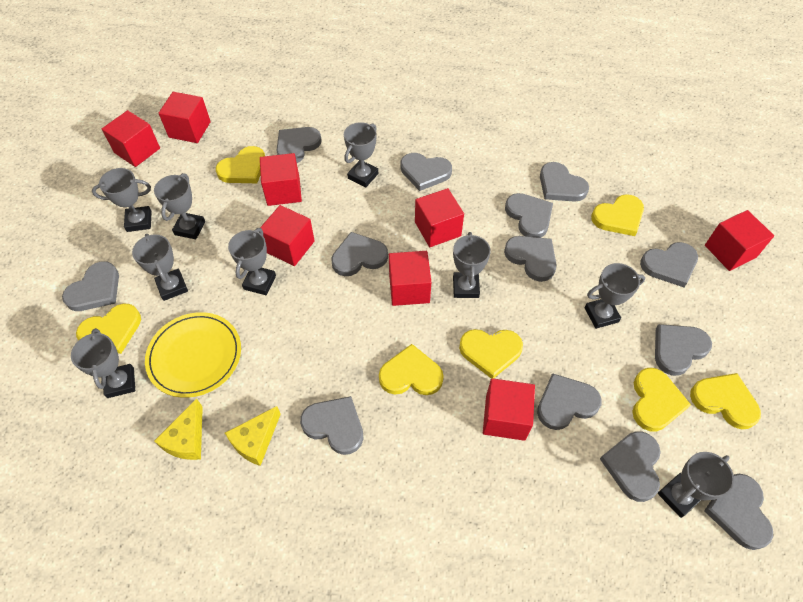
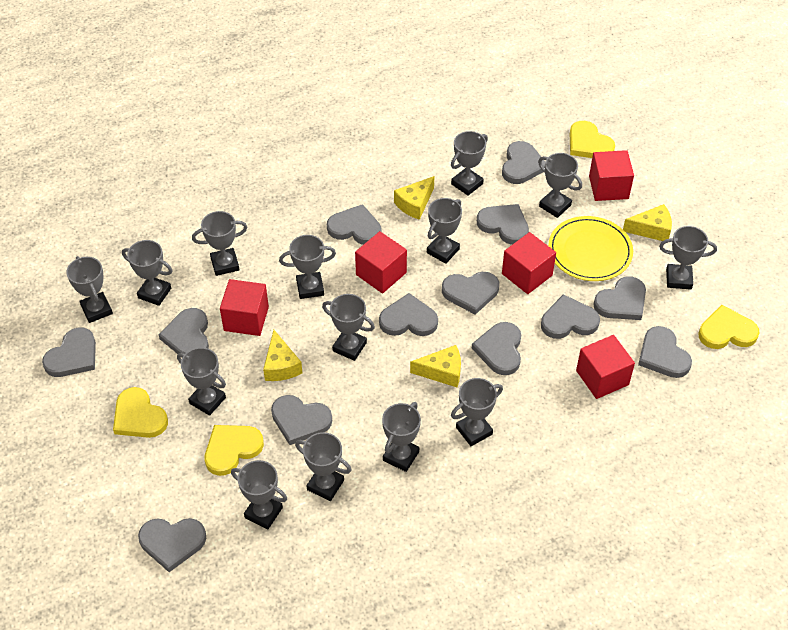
grey trophy: [71,328,135,398] [92,168,151,232] [132,234,188,301] [154,173,205,239] [228,228,276,295] [344,122,378,187] [453,232,491,298] [585,263,645,329] [658,452,734,518] = 9 -> [66,256,113,323] [122,240,172,306] [177,347,226,416] [192,211,247,276] [231,460,287,529] [279,235,336,299] [295,432,352,501] [322,294,375,361] [382,402,421,472] [427,198,462,264] [451,131,488,196] [451,378,503,446] [538,153,582,218] [659,226,717,290] = 14
red cube: [102,110,160,167] [159,92,211,143] [260,153,302,206] [260,205,315,266] [389,251,431,306] [415,188,464,247] [483,378,535,441] [705,210,774,271] = 8 -> [220,279,269,336] [355,231,407,293] [502,232,556,294] [576,335,635,399] [589,150,634,201] = 5
yellow cheese: [154,399,203,460] [225,406,281,466] = 2 -> [263,330,302,381] [394,176,434,220] [410,345,461,387] [623,204,672,241] = 4
yellow heart: [76,303,141,354] [216,146,265,183] [379,344,444,395] [459,329,523,379] [591,194,644,236] [632,368,691,431] [690,373,761,429] = 7 -> [113,387,168,438] [205,425,264,476] [570,121,615,158] [699,305,760,349] = 4

